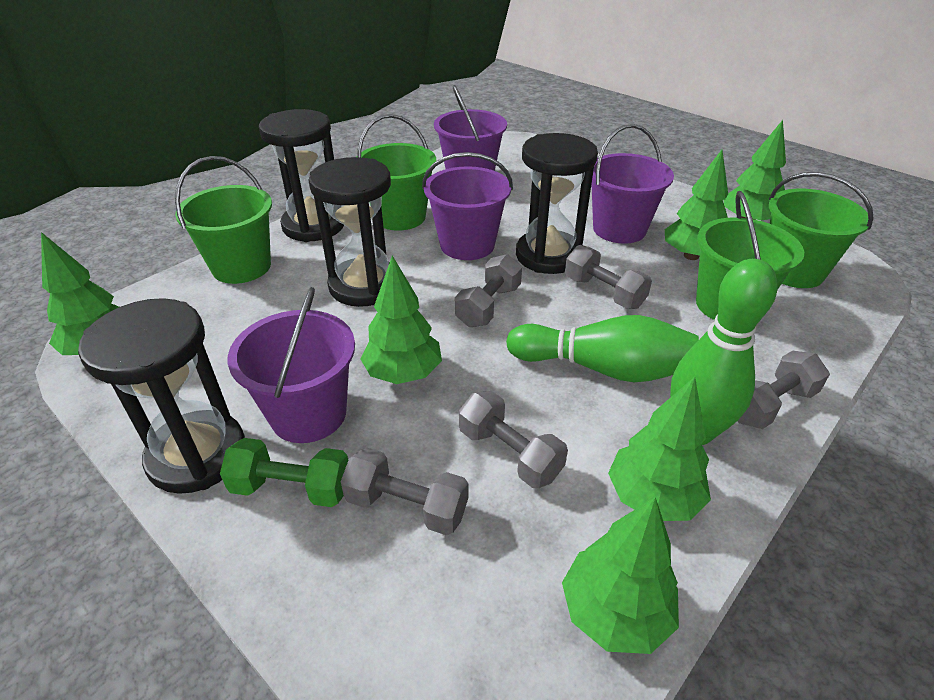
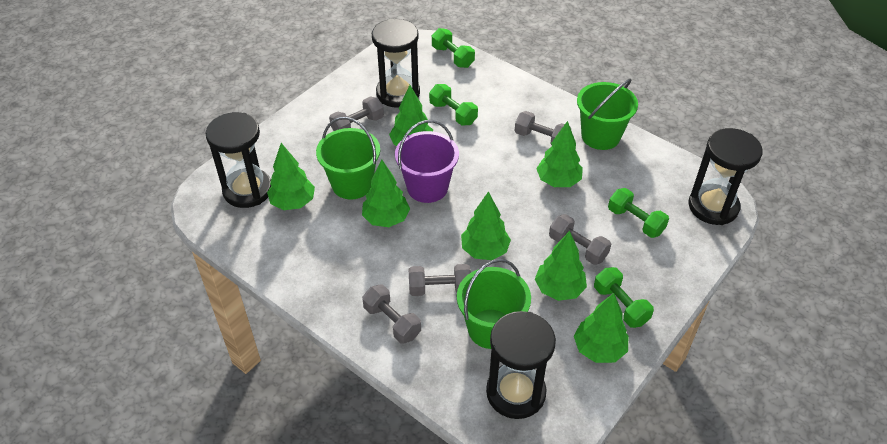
green bowling pin: [506,315,699,382] [670,259,777,445] = 2 -> none = 0
green bucket: [175,156,272,284] [357,114,436,231] [696,191,804,320] [769,172,874,288] = 4 -> [316,117,380,199] [457,259,531,349] [577,79,638,150] = 3
green dumbbell: [220,438,348,507] = 1 -> [429,84,478,126] [432,28,475,68] [594,267,654,328] [608,188,669,238] = 4
green tree: [41,232,119,355] [360,256,442,384] [562,497,679,654] [608,377,711,521] [665,150,728,260] [723,120,786,220] = 6 -> [267,143,315,210] [362,159,410,227] [389,85,433,146] [461,191,511,260] [535,231,587,301] [536,121,583,187] [574,293,628,363] = 7
purple bucket: [228,287,355,443] [422,152,513,260] [434,85,507,171] [591,124,674,244] = 4 -> [395,120,459,203] = 1

